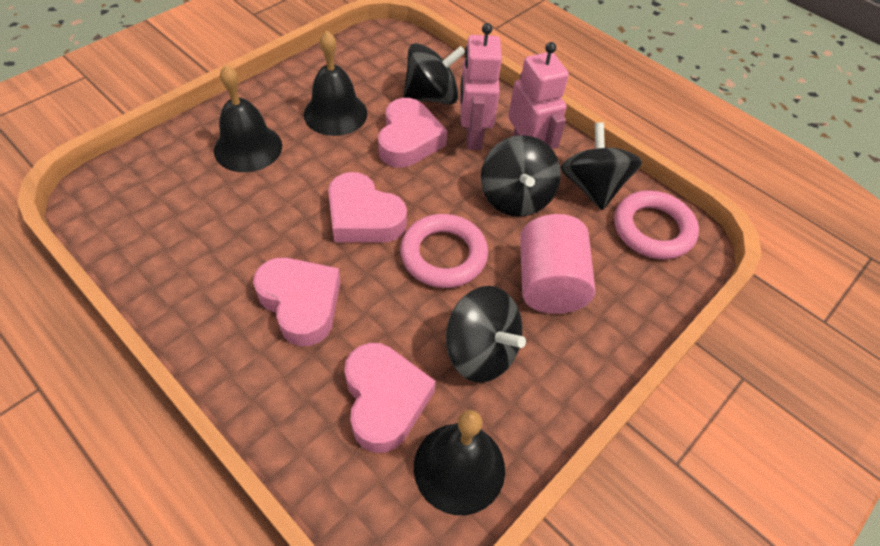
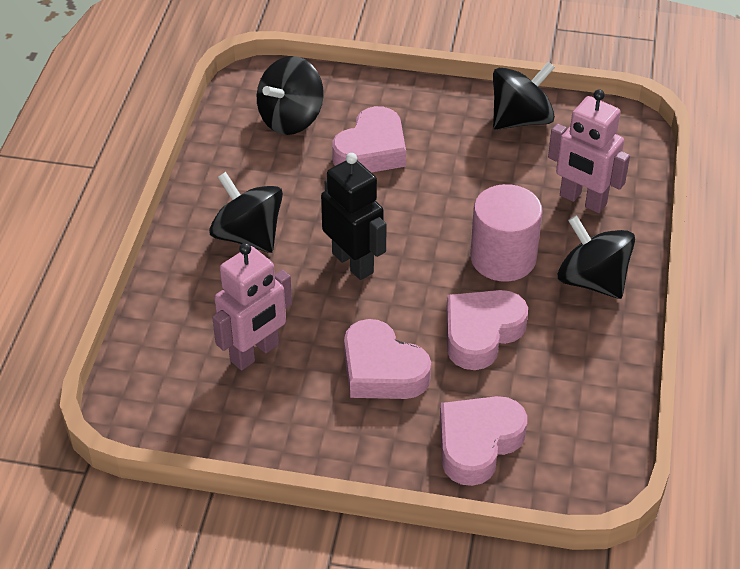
black bell: [214,65,282,172] [304,31,368,136] [414,410,505,515] = 3 -> none = 0
black robot: none = 0 -> [321,153,387,280] = 1
pink ring: [400,214,488,288] [614,190,699,259] = 2 -> none = 0

